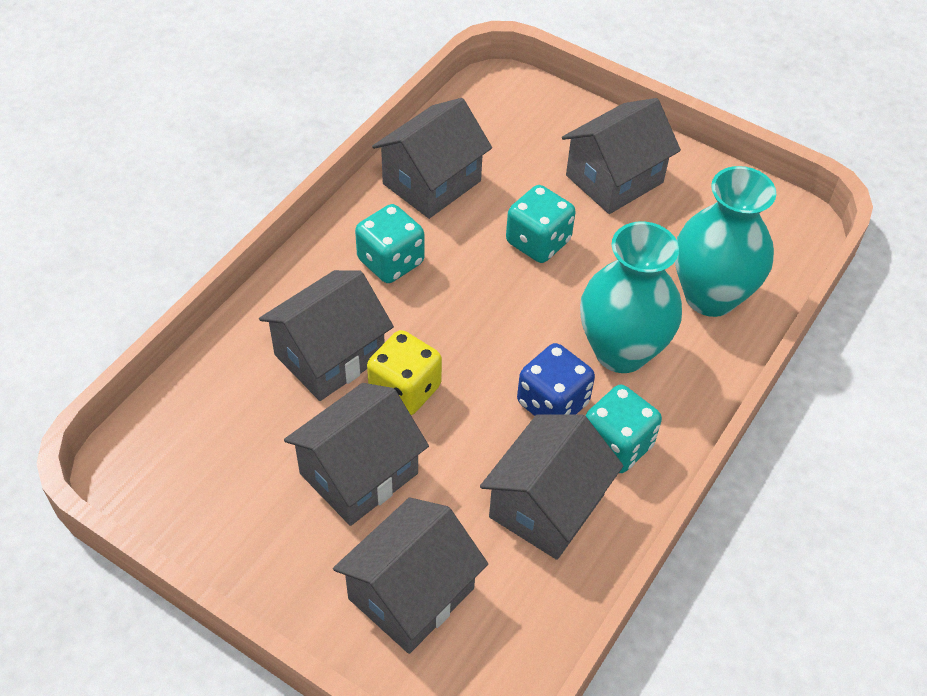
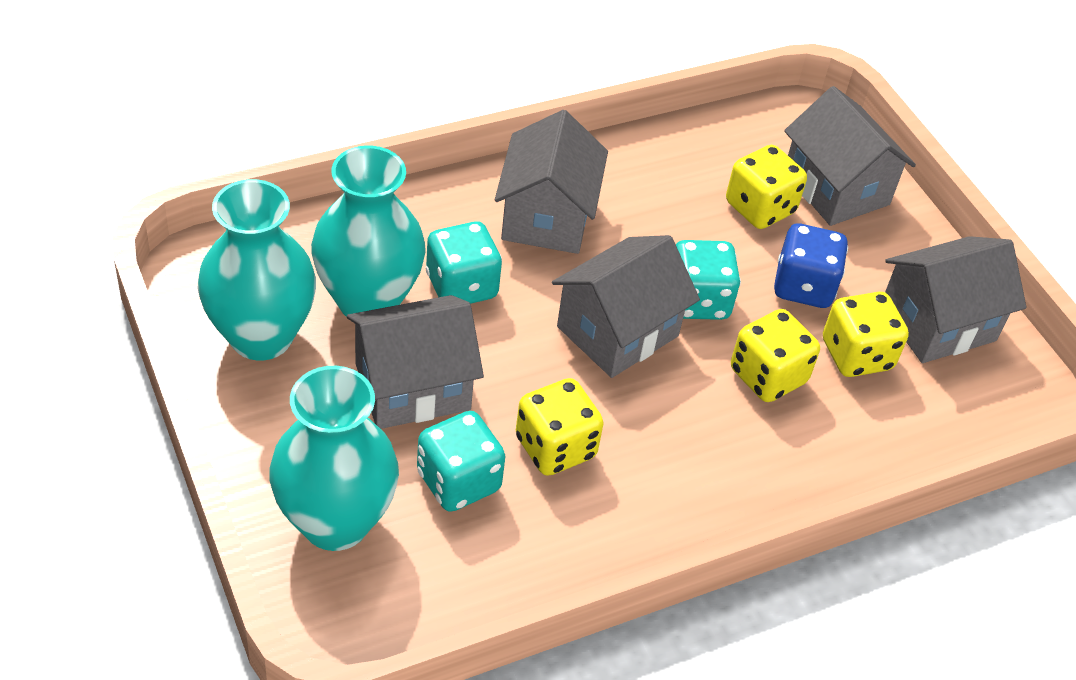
grey house: [259,270,394,401] [284,383,429,526] [333,497,488,654] [372,98,492,219] [480,414,623,560] [562,98,681,214] = 6 -> [347,295,484,429] [495,110,608,254] [552,235,700,378] [784,86,916,226] [885,236,1027,363] = 5
turquoise vase: [580,221,682,373] [675,166,776,317] = 2 -> [197,179,316,361] [269,366,399,551] [311,146,426,317] = 3
yellow dice: [367,330,442,415] = 1 -> [516,378,604,476] [726,145,807,229] [731,309,820,402] [823,292,909,377] = 4

